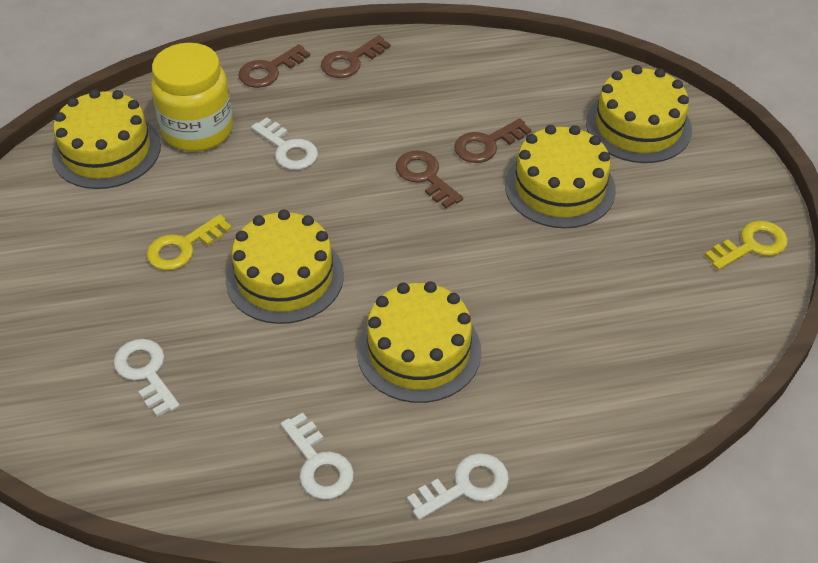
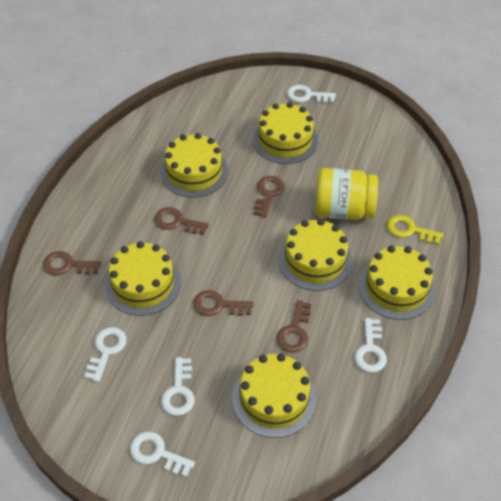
brown key: [238,44,310,88] [321,35,391,78] [396,150,463,208] [454,118,531,163] = 4 -> [43,251,101,275] [154,207,209,235] [193,290,254,316] [254,176,285,217] [276,300,311,353] = 5
white key: [114,339,180,417] [251,118,318,170] [281,413,354,499] [407,453,509,520] = 4 -> [85,327,127,382] [130,432,195,477] [161,357,194,416] [287,85,336,103] [354,318,387,373] = 5
yellow cake: [52,89,161,189] [225,210,344,324] [357,281,481,403] [505,125,616,228] [586,65,692,163] = 5 -> [105,241,181,316] [160,133,228,198] [233,353,316,438] [253,102,318,164] [278,219,352,291] [359,245,435,320] = 6
yellow key: [147,214,232,270] [705,220,788,270] = 2 -> [387,215,443,245] = 1

